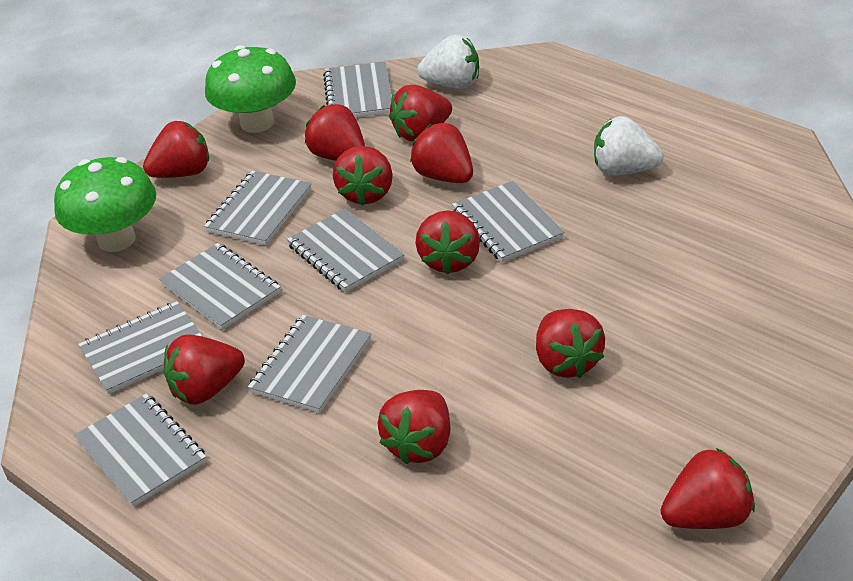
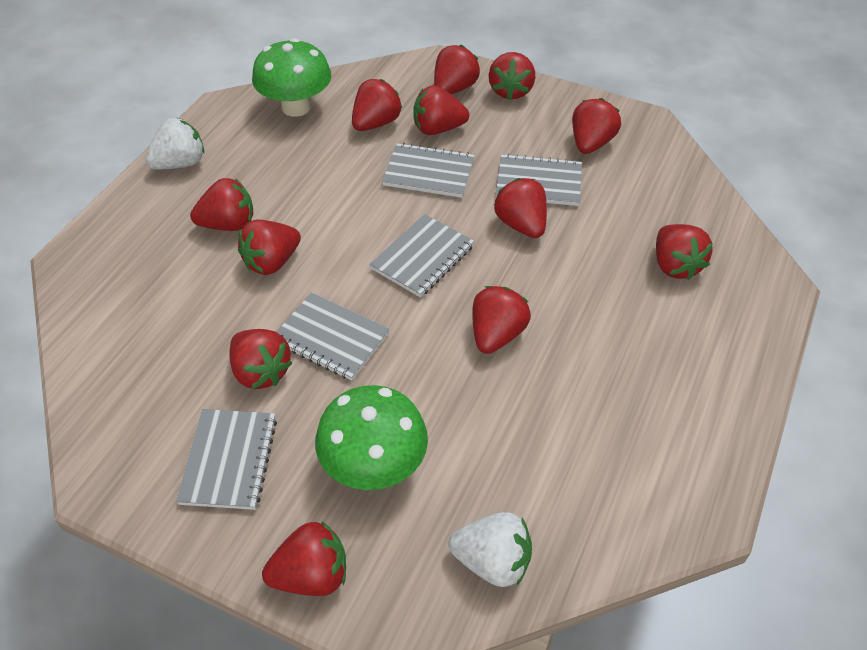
grey notebook: [74,393,207,507] [78,301,203,394] [159,243,281,330] [204,170,311,245] [248,315,371,413] [287,209,404,293] [323,61,392,117] [452,181,565,262] = 8 -> [176,409,277,510] [277,292,390,381] [369,214,474,298] [382,143,475,198] [496,154,582,206] = 5
red strawberry: [143,121,209,178] [164,334,245,405] [305,104,365,161] [333,146,393,206] [377,390,450,464] [389,85,452,142] [410,123,473,183] [415,210,480,275] [536,309,605,378] [660,448,755,529] = 10 -> [190,178,253,231] [229,329,292,389] [238,220,301,275] [262,522,346,596] [352,79,402,131] [413,85,469,135] [434,45,480,94] [472,286,531,354] [489,52,535,100] [494,178,547,238] [572,98,621,154] [656,224,713,280] = 12

